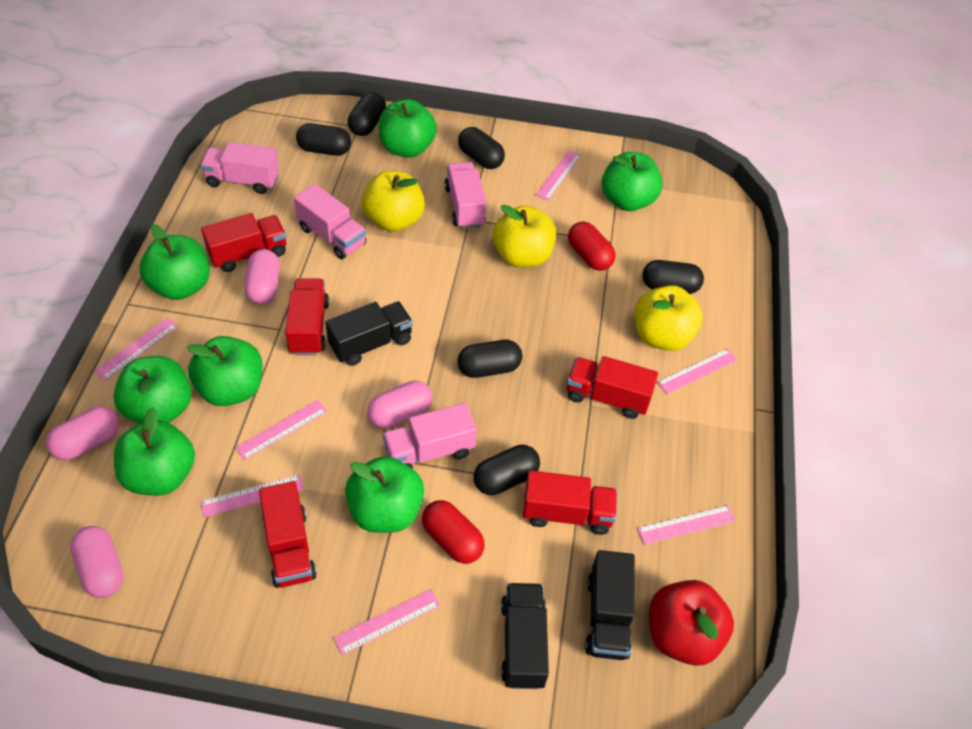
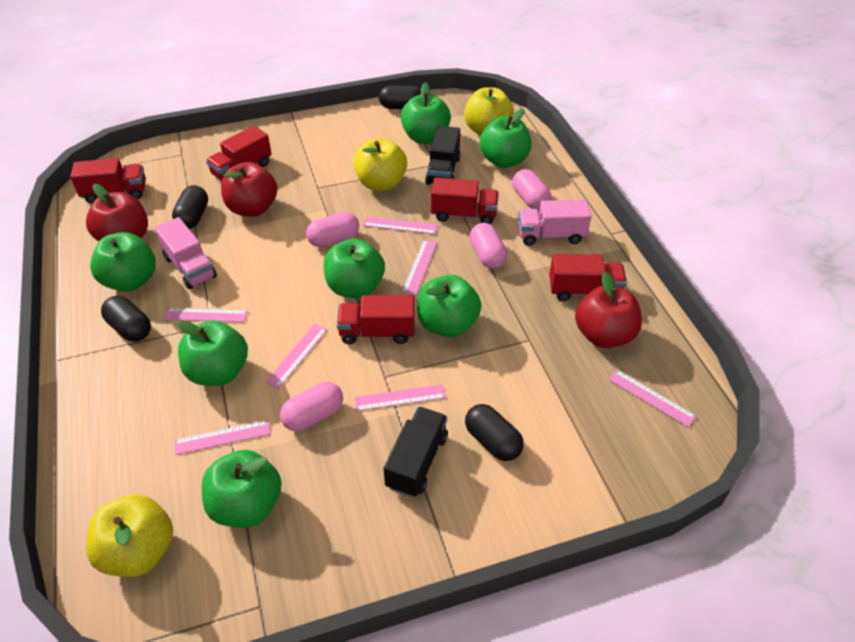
black capsule: [296,123,351,156] [348,92,386,136] [457,340,522,378] [458,127,505,169] [474,445,540,495] [642,260,704,294] = 6 -> [101,296,151,342] [172,185,208,229] [379,85,421,109] [465,404,524,461] = 4
black truck: [325,301,413,366] [501,583,549,689] [585,550,635,660] = 3 -> [383,407,448,497] [425,126,461,185] = 2
pink truck: [200,142,279,194] [294,184,366,259] [383,403,477,469] [444,162,486,229] = 4 -> [154,217,217,289] [518,199,592,246] = 2
red apple: [649,580,734,666] = 1 -> [86,184,148,241] [221,162,277,217] [575,272,642,348] = 3
red capsule: [422,500,485,564] [568,222,616,271] = 2 -> none = 0

